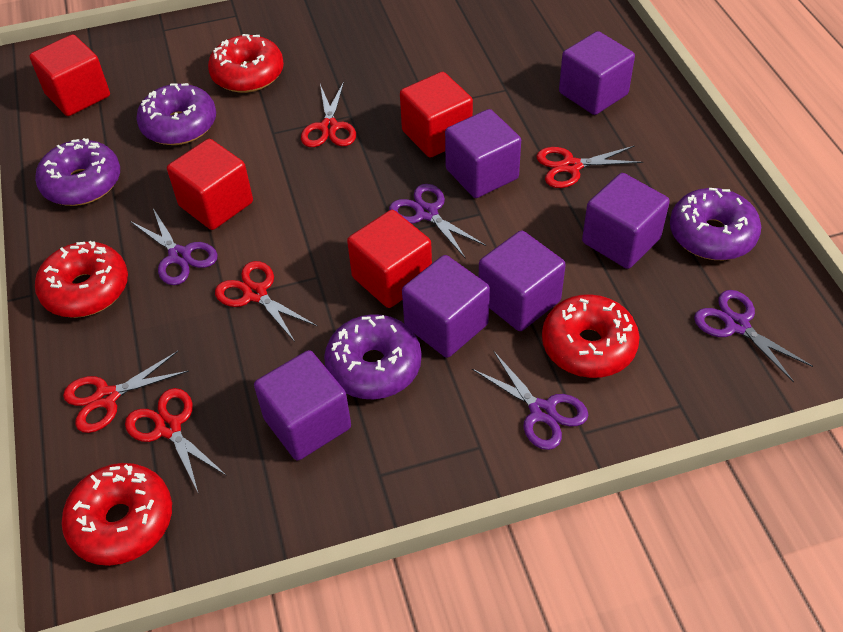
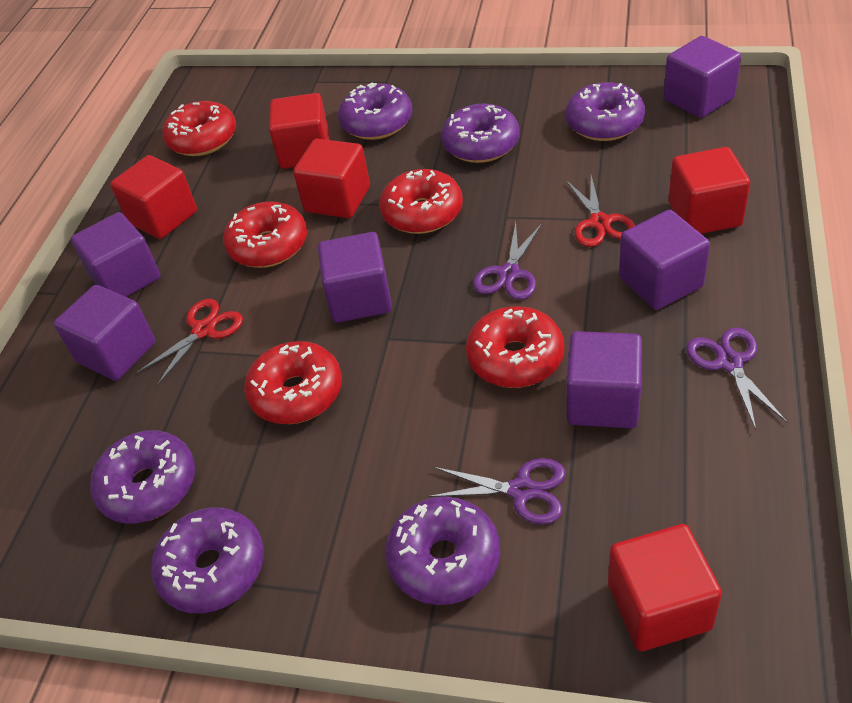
purple donut: [35,138,120,206] [136,83,216,145] [324,314,421,399] [670,188,761,260] = 4 -> [90,430,195,524] [151,507,264,613] [338,82,412,140] [385,497,500,605] [441,103,520,163] [566,82,645,141] = 6
purple scissors: [130,208,218,285] [389,184,486,259] [472,352,588,450] [694,290,813,383] = 4 -> [428,458,565,524] [473,222,542,300] [686,328,787,430] = 3
red cube: [29,34,110,116] [167,139,253,230] [347,210,432,308] [400,72,473,158] = 4 -> [110,155,197,239] [269,93,330,169] [293,139,370,218] [608,524,722,651] [669,147,750,234] = 5
red donut: [35,240,128,318] [62,463,172,566] [208,34,284,93] [542,294,640,378] = 4 -> [163,101,236,156] [223,202,307,268] [244,341,342,424] [379,169,463,234] [466,306,564,388] = 5
red scissors: [63,351,189,433] [125,388,227,494] [215,261,317,342] [301,82,356,147] [536,146,643,188] = 5 -> [137,299,243,386] [566,176,635,247] = 2

